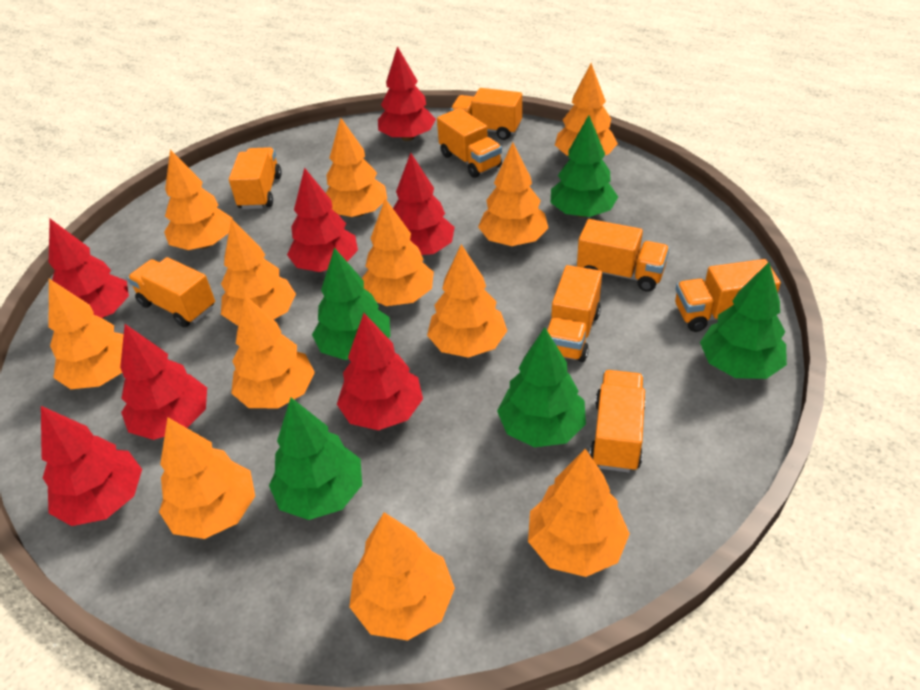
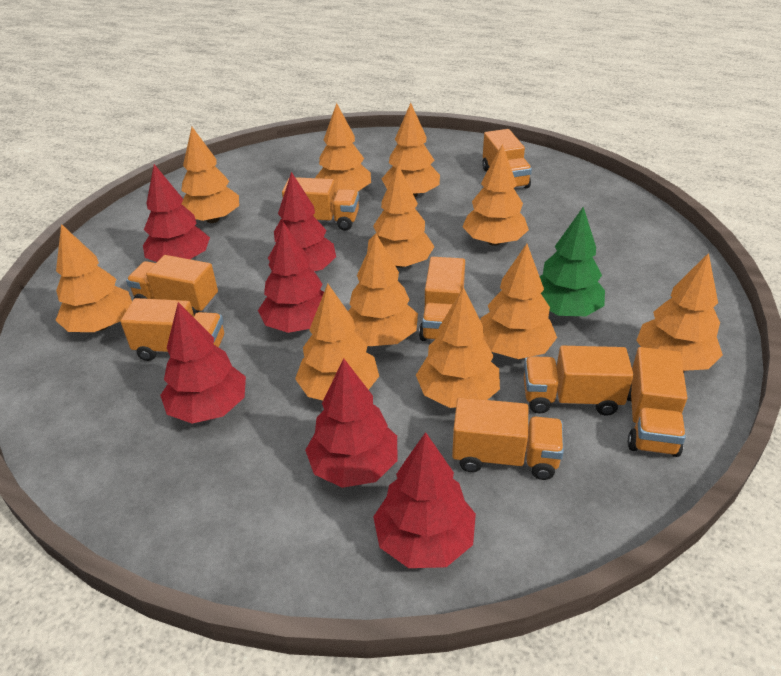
green tree: [269,398,362,520] [312,248,390,360] [497,327,586,447] [551,115,618,217] [700,262,787,379] = 5 -> [540,207,605,316] = 1
orange tree: [49,279,124,389] [159,417,255,539] [164,149,232,250] [221,218,296,326] [231,295,315,408] [326,118,387,217] [349,512,455,641] [362,198,434,306] [427,244,507,358] [478,142,548,246] [528,449,630,577] [555,63,618,156] = 12 -> [55,224,132,332] [181,127,239,223] [295,284,379,400] [315,103,371,193] [348,234,418,346] [367,165,435,268] [382,103,440,197] [416,287,500,408] [462,144,529,246] [480,244,557,359] [636,253,723,371] = 11
red tree: [41,406,142,526] [49,219,129,318] [120,324,207,440] [287,168,358,272] [337,313,423,430] [378,46,436,141] [393,153,455,255] = 7 -> [143,164,210,262] [160,302,246,423] [258,222,324,333] [268,172,336,271] [305,358,398,488] [373,432,476,568] = 6

